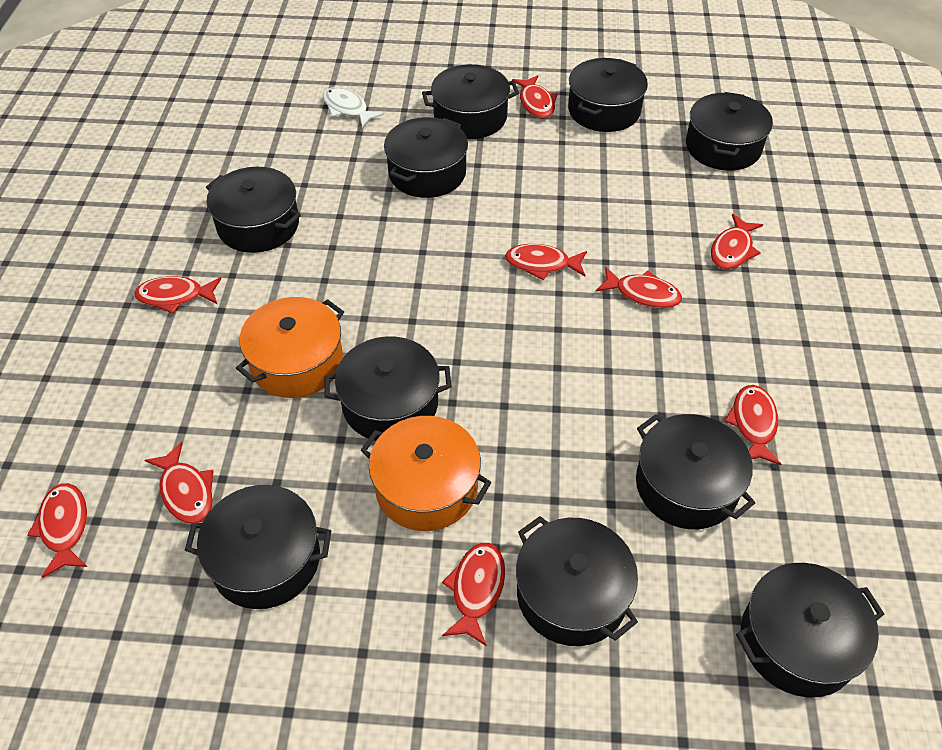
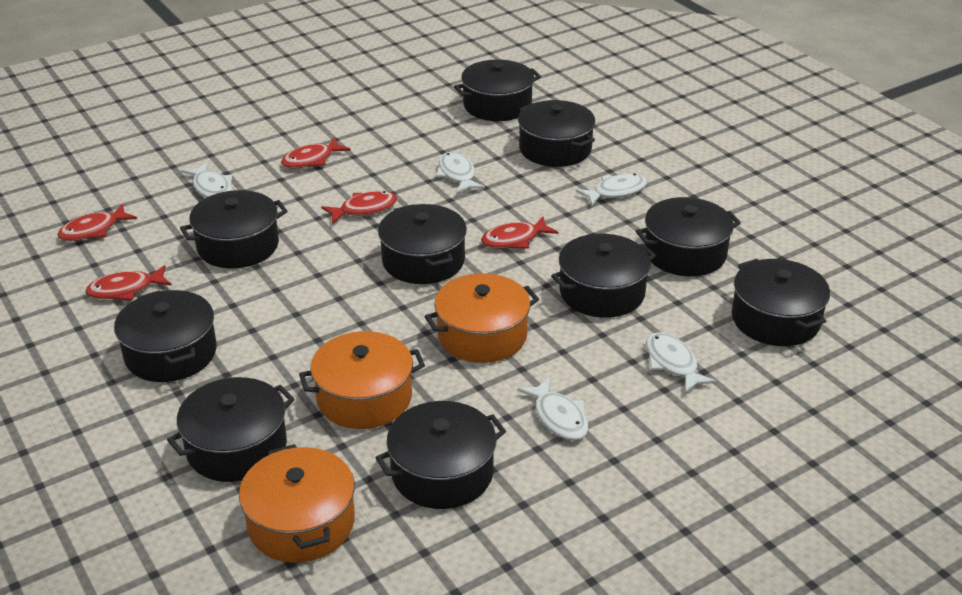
orange pot: [236,297,344,398] [360,416,492,531] = 2 -> [239,444,355,563] [299,331,425,429] [425,273,539,363] = 3
red fish: [27,483,87,578] [134,276,221,314] [144,442,213,524] [442,543,505,646] [505,244,587,280] [512,75,557,118] [595,267,682,309] [711,214,763,270] [724,385,781,465] = 9 -> [57,204,137,241] [86,265,172,301] [281,138,351,168] [321,191,397,224] [481,217,559,249] = 5
white fish: [323,87,384,128] = 1 -> [181,162,232,198] [436,152,485,194] [517,377,589,441] [576,173,647,206] [646,332,717,393] = 5

